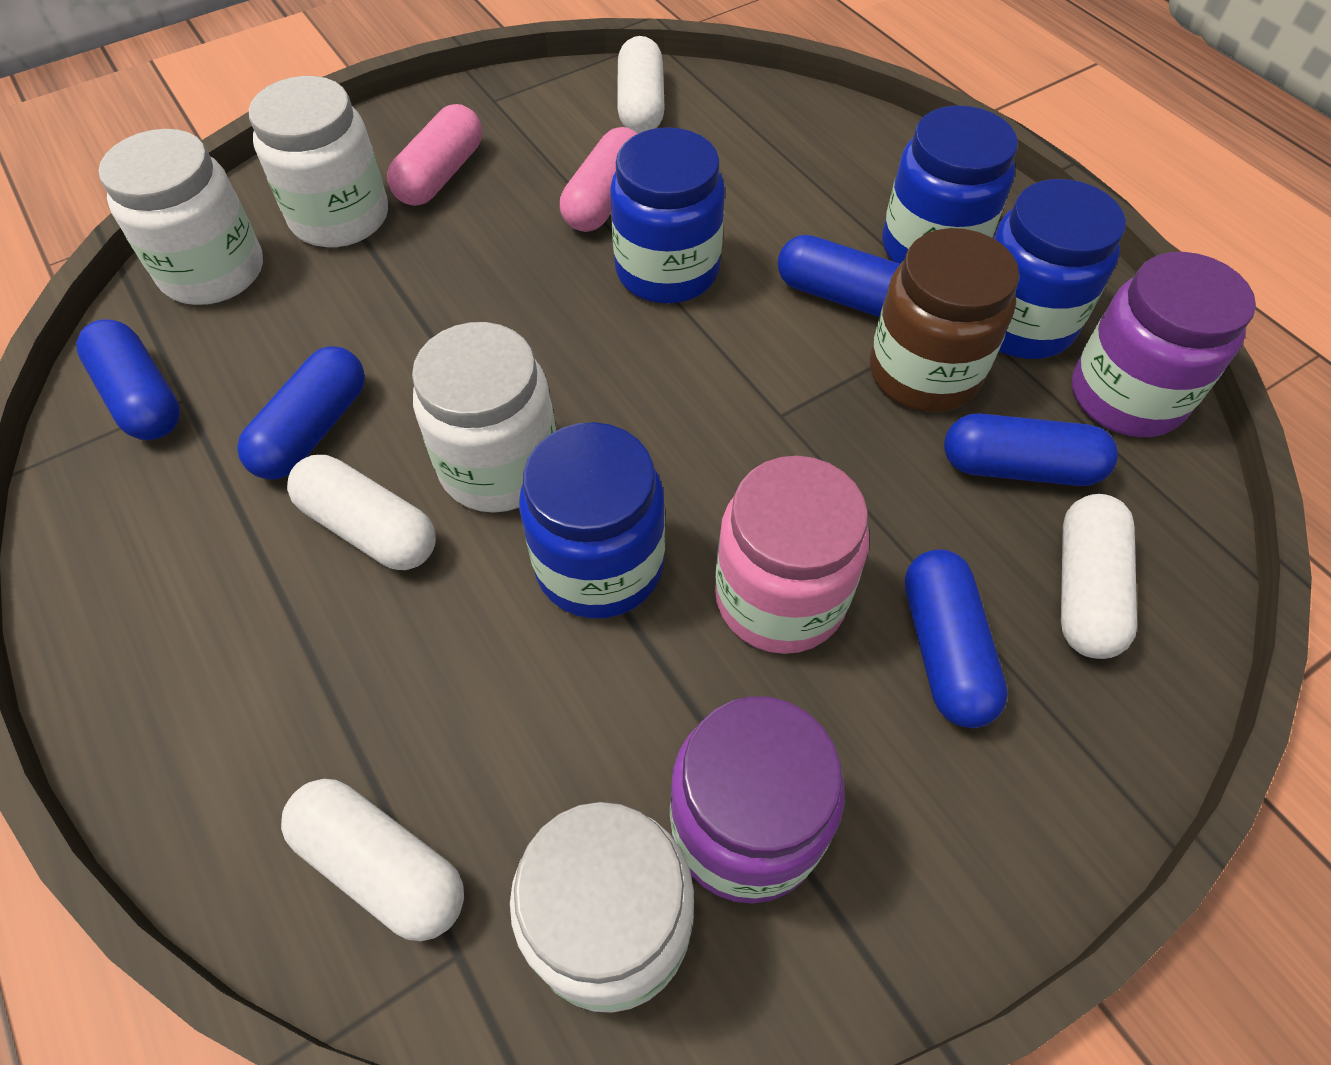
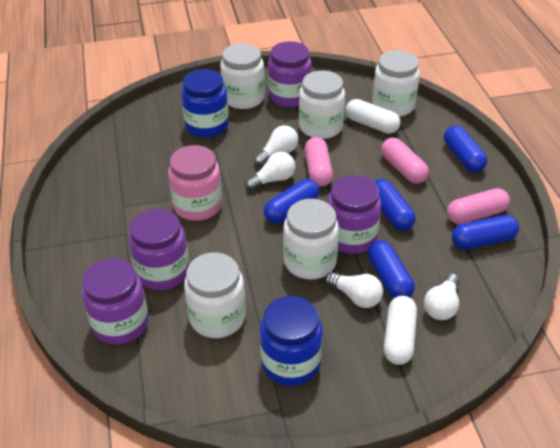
blue jar: [519,422,665,619] [610,127,725,303] [882,105,1018,264] [994,179,1126,359] = 4 -> [181,69,229,137] [260,296,323,386] = 2
brown jar: [870,228,1020,412] = 1 -> none = 0
pink capsule: [387,104,482,206] [560,127,638,232] = 2 -> [305,137,333,187] [381,138,429,184] [447,188,510,224] = 3
purple jar: [670,696,845,904] [1072,252,1256,437] = 2 -> [82,258,149,345] [129,209,189,290] [268,41,312,107] [327,175,381,254] = 4
white capsule: [281,779,464,941] [287,455,436,570] [617,36,665,133] [1061,494,1137,659] = 4 -> [345,99,401,134] [384,296,417,365] = 2
white jar: [98,129,263,305] [249,76,388,247] [412,322,556,513] [510,802,694,1013] = 4 -> [184,252,246,338] [220,43,265,109] [283,199,339,280] [299,70,345,139] [372,50,420,117] = 5
white light bulb: none = 0 -> [245,152,295,190] [254,125,298,166] [325,272,383,308] [424,274,460,320] = 4

